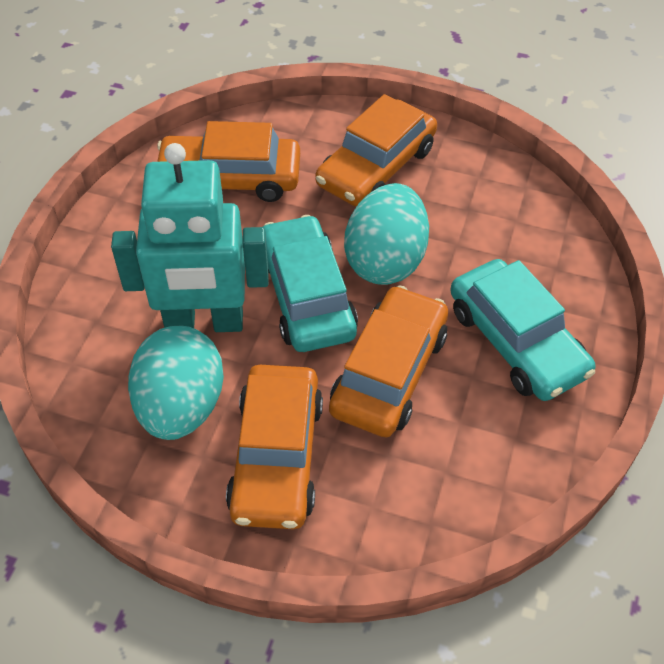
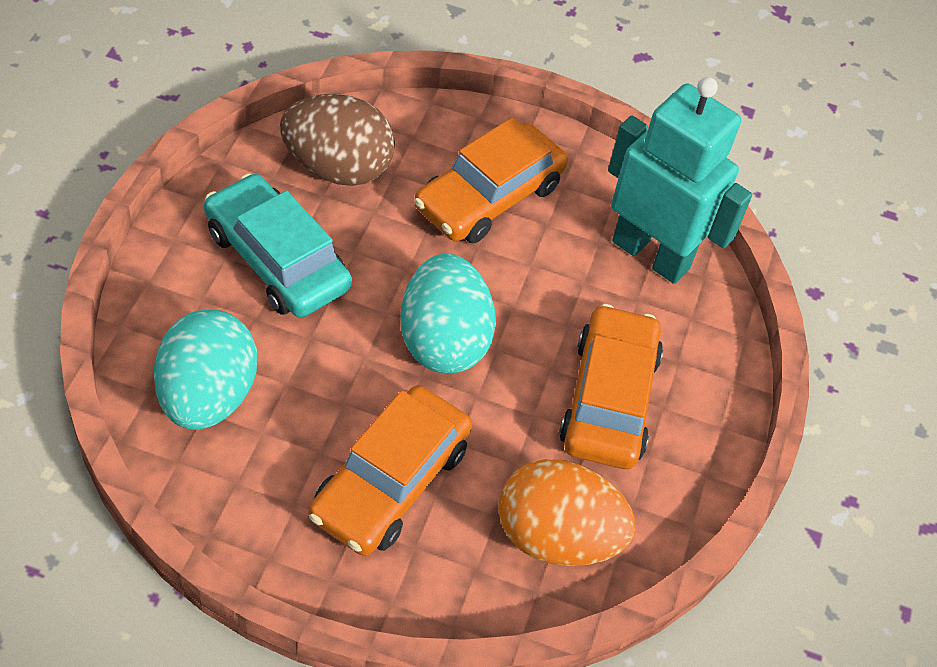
brown egg: none = 0 -> [280,94,395,186] = 1
orange car: [157,121,300,202] [226,365,323,529] [315,94,437,207] [329,285,448,437] = 4 -> [308,385,472,556] [414,117,568,244] [559,304,663,469] = 3
orange egg: none = 0 -> [498,459,636,566] = 1
turquoise car: [263,215,358,352] [450,259,595,401] = 2 -> [204,173,352,318] = 1

